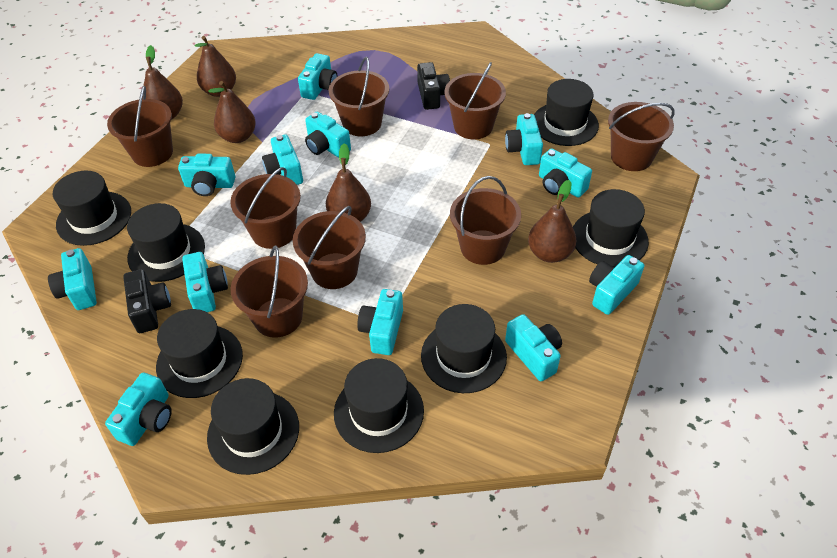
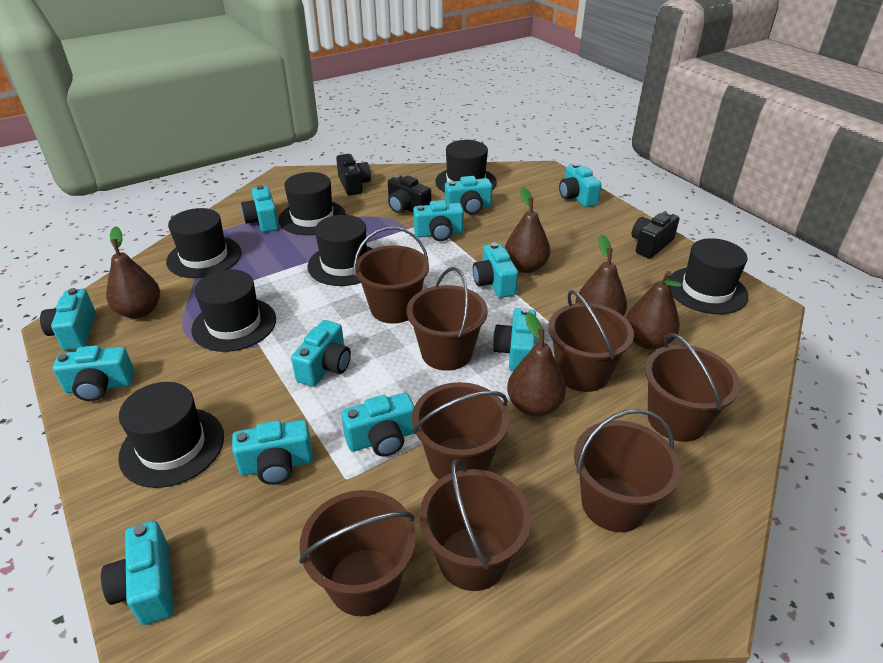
black camera: [123,269,171,333] [417,62,450,110] = 2 -> [336,154,371,195] [388,175,431,213] [631,211,680,258] = 3
black hat: [53,171,131,246] [127,203,205,282] [156,309,243,398] [207,378,299,475] [334,358,424,453] [421,304,507,393] [534,79,599,146] [573,189,649,268] = 8 -> [118,382,224,488] [166,208,241,278] [191,269,276,352] [279,172,346,235] [308,215,372,286] [435,140,497,192] [668,238,748,314] = 7

